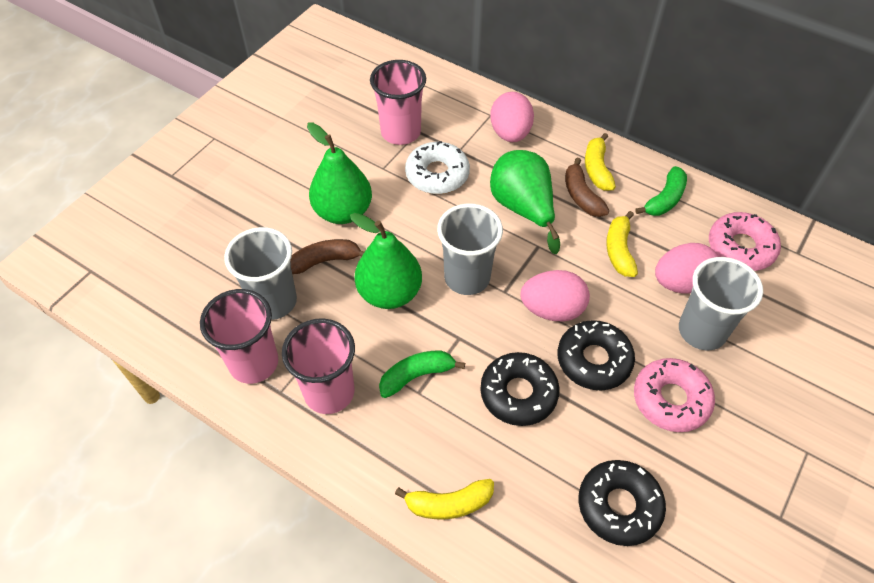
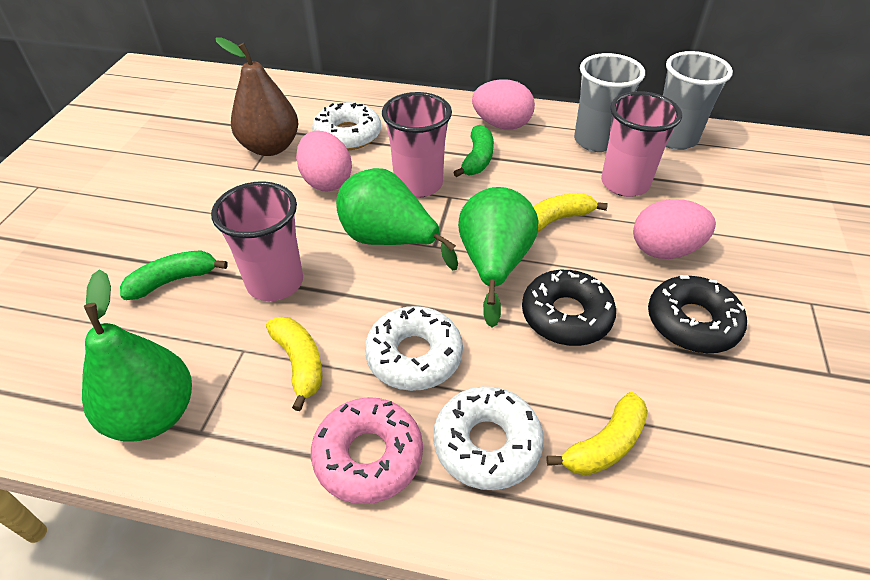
black donut: [480,352,559,426] [558,320,635,390] [579,460,666,546] = 3 -> [522,270,616,346] [648,275,747,353] = 2
brown banana: [290,239,364,274] [565,158,609,217] = 2 -> none = 0
brown pear: none = 0 -> [216,37,298,156] = 1
grey cup: [224,227,297,320] [437,203,503,295] [679,257,763,350] = 3 -> [574,53,645,152] [663,51,733,150] = 2
pink donut: [634,358,715,432] [709,212,781,271] = 2 -> [311,397,423,504] = 1
white donut: [405,141,470,194] = 1 -> [312,102,381,150] [365,306,463,391] [433,386,544,490] = 3

